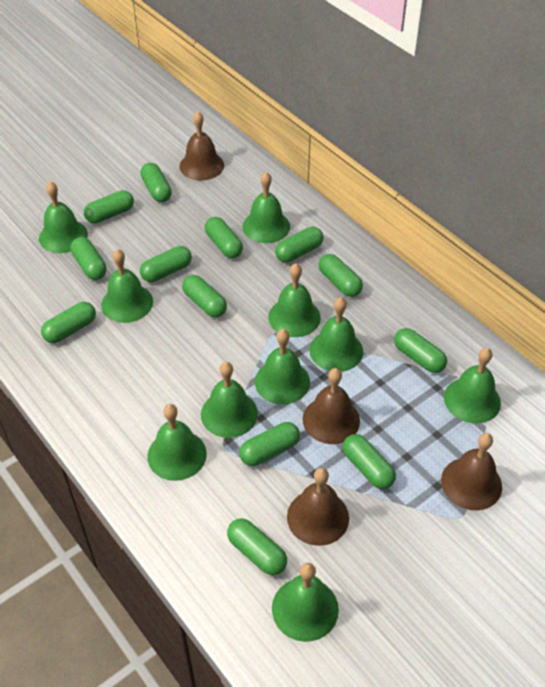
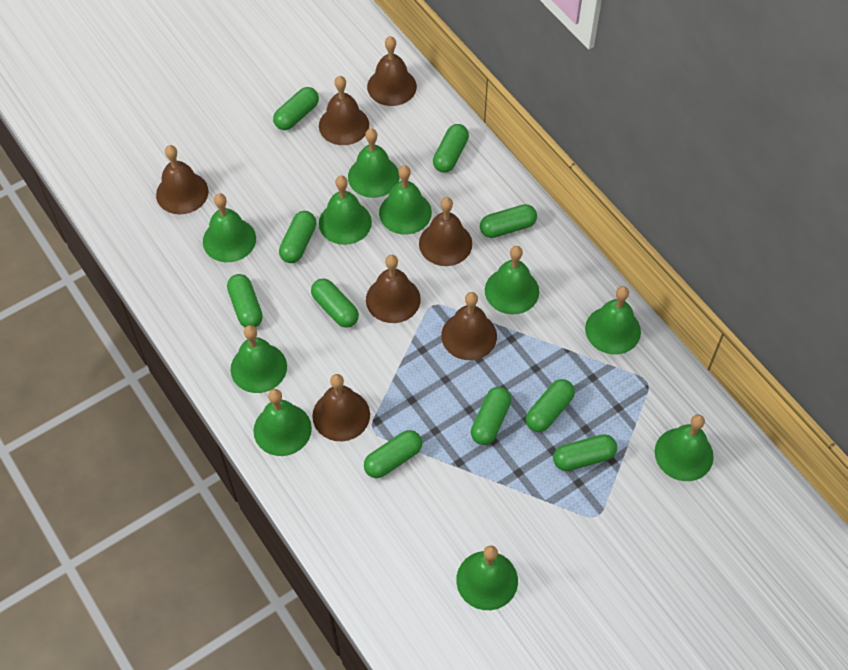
brown bell: [179,111,224,181] [287,468,349,546] [303,368,360,444] [441,433,502,510] = 4 -> [156,145,208,214] [312,374,370,441] [319,76,369,145] [366,255,421,323] [367,36,417,106] [419,197,472,266] [441,292,497,360] = 7
green capsule: [41,302,96,343] [70,237,107,280] [84,190,134,224] [140,163,172,202] [140,246,192,282] [182,275,227,317] [205,217,243,258] [227,518,287,575] [239,422,300,466] [275,227,324,262] [319,254,363,297] [343,434,396,489] [394,328,447,373] = 13 -> [227,274,263,327] [273,87,319,130] [279,211,316,263] [311,279,359,328] [364,430,422,478] [433,124,469,173] [471,387,511,445] [480,204,537,238] [526,379,575,432] [553,434,617,471] = 10

